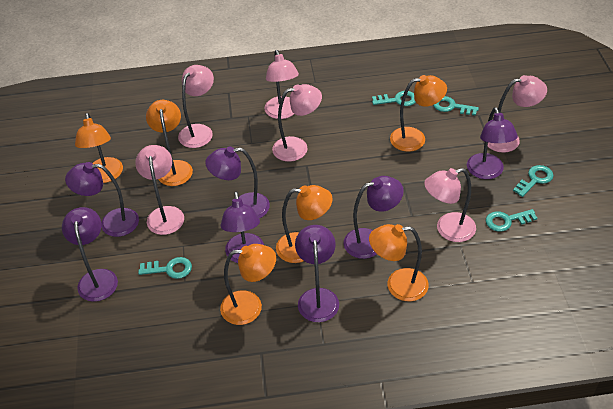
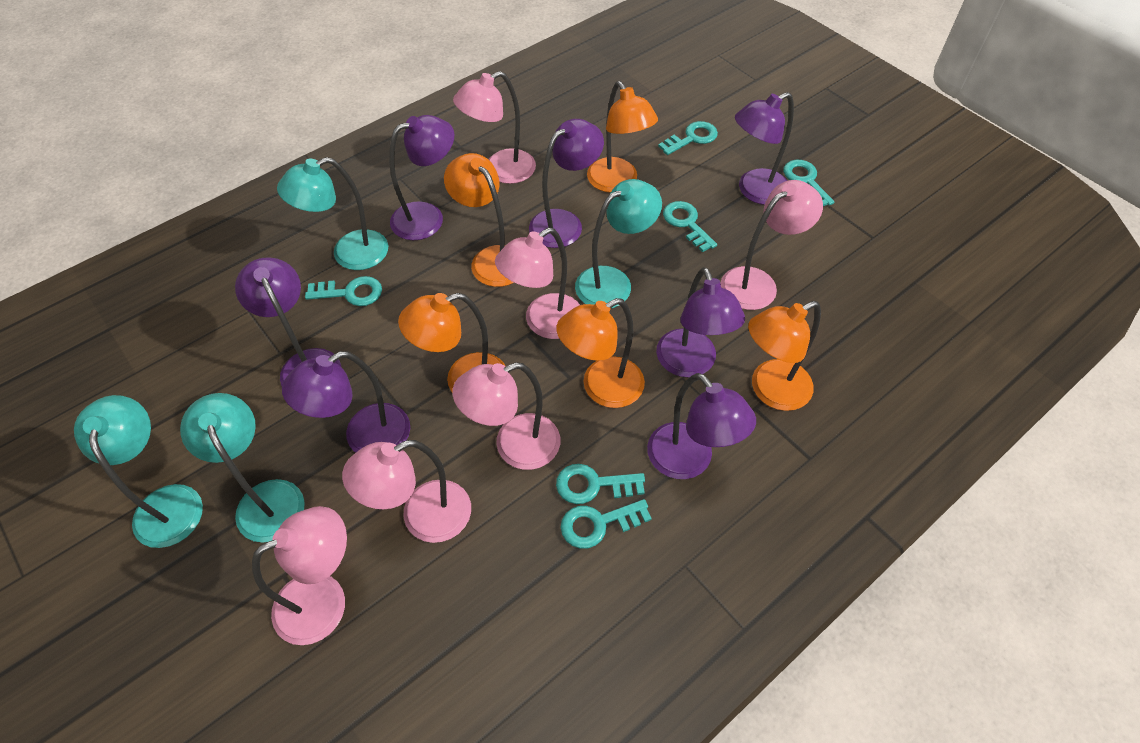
orange lamp: [75,113,123,183] [146,100,193,186] [220,244,276,325] [276,185,333,263] [369,224,429,301] [390,75,447,152] = 6 -> [398,293,506,392] [444,153,514,287] [556,298,645,408] [587,81,658,193] [748,301,821,411] = 5
turquoise key: [138,257,192,279] [372,91,416,106] [433,96,479,116] [486,209,537,232] [513,165,554,197] = 5 -> [305,276,382,306] [556,464,645,504] [561,499,652,549] [658,121,718,155] [663,201,717,252] [783,160,835,206] = 6
turquoise lamp: none = 0 -> [74,395,203,548] [180,393,305,543] [277,157,388,270] [575,179,662,308] = 4

